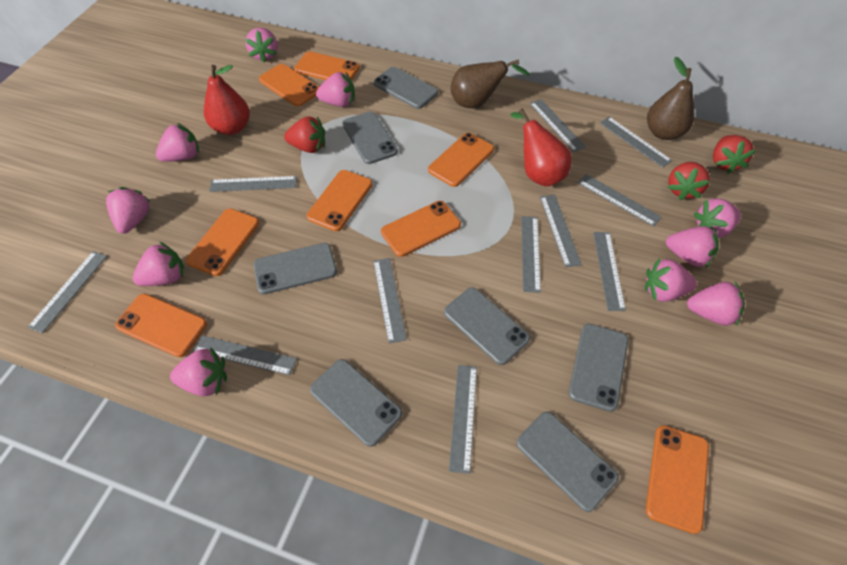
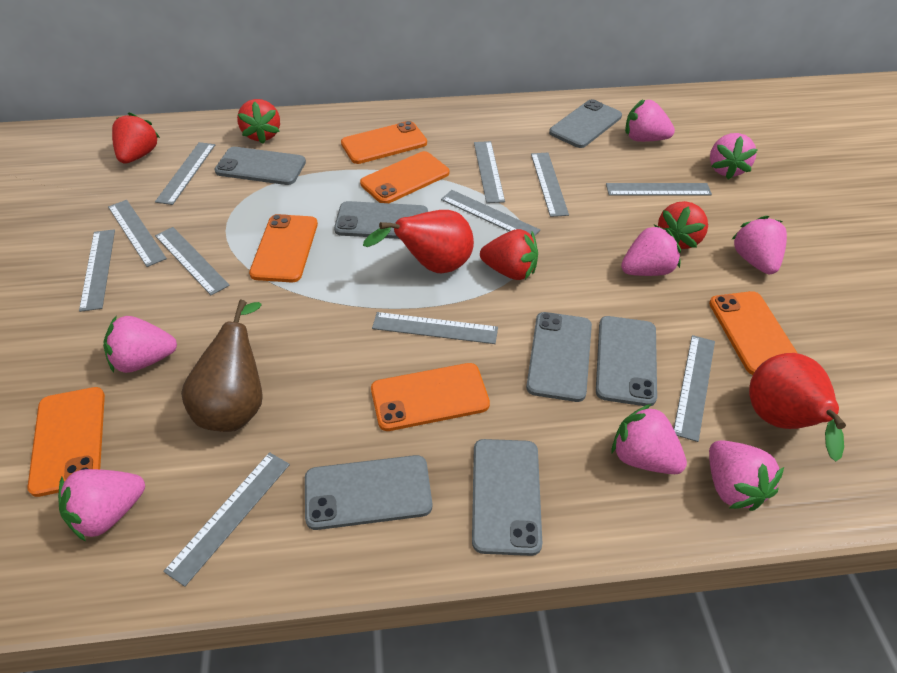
brown pear: [450,59,530,108] [647,57,694,140] = 2 -> [181,300,263,432] = 1
orange phone: [115,293,207,357] [186,209,259,276] [259,64,319,106] [294,51,360,81] [307,170,372,231] [381,201,461,257] [428,133,494,187] [646,425,709,534] = 8 -> [27,387,105,497] [249,214,318,282] [341,121,427,164] [360,151,449,203] [371,363,490,431] [709,291,797,375] = 6
pink strawberry: [106,187,151,234] [133,242,184,286] [156,123,199,162] [170,348,227,396] [245,28,278,63] [316,72,355,107] [645,258,697,302] [666,226,719,268] [687,282,745,326] [694,199,741,238] = 10 -> [58,469,145,541] [103,316,177,373] [612,404,687,474] [621,225,681,276] [625,99,675,142] [709,440,784,511] [710,133,758,179] [731,216,787,274] = 8
red strawberry: [284,116,325,153] [667,162,710,200] [713,135,756,174] = 3 -> [112,112,160,164] [237,99,280,144] [480,229,538,280] [658,201,708,249] = 4

